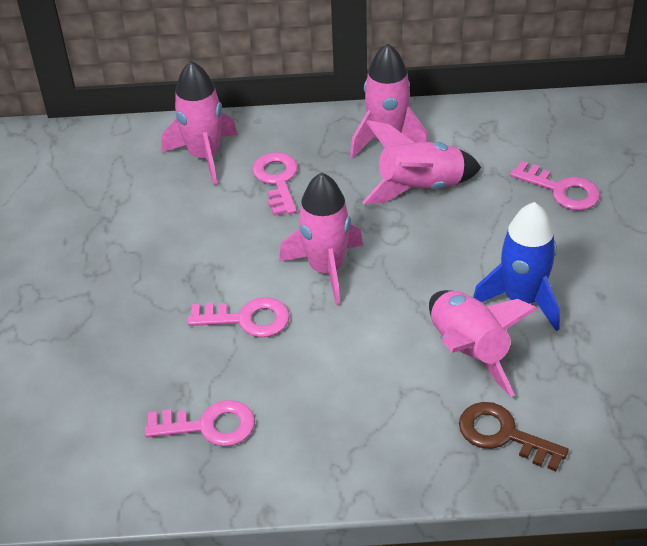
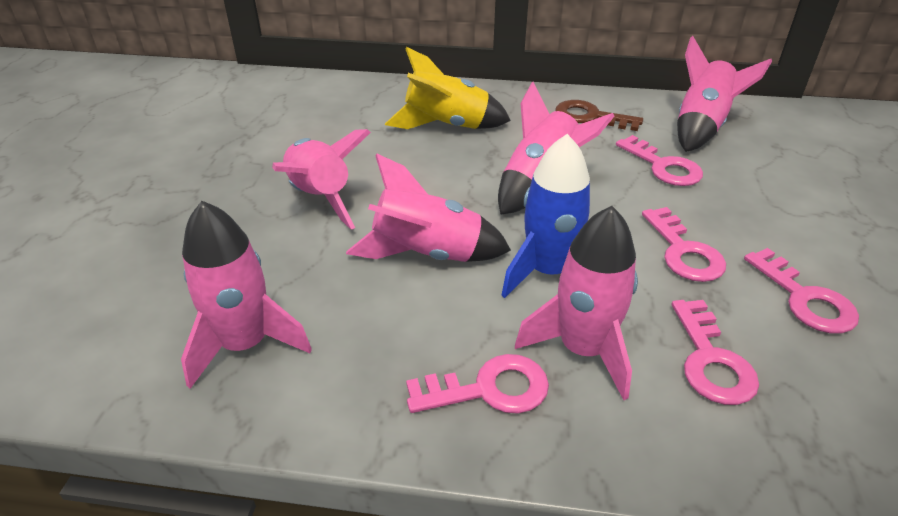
pink key: [145,400,255,447] [188,297,290,337] [252,152,298,216] [510,161,600,211] = 4 -> [406,354,549,413] [616,135,703,186] [642,207,726,282] [672,300,759,405] [744,248,859,334] = 5
pink rocket: [161,61,238,185] [279,173,363,305] [350,44,428,158] [362,120,481,205] [429,290,538,397] = 5 -> [181,201,312,389] [272,129,371,230] [346,153,511,262] [498,82,614,215] [515,206,638,400] [677,36,772,152] = 6
yellow rocket: none = 0 -> [385,47,511,129] = 1

